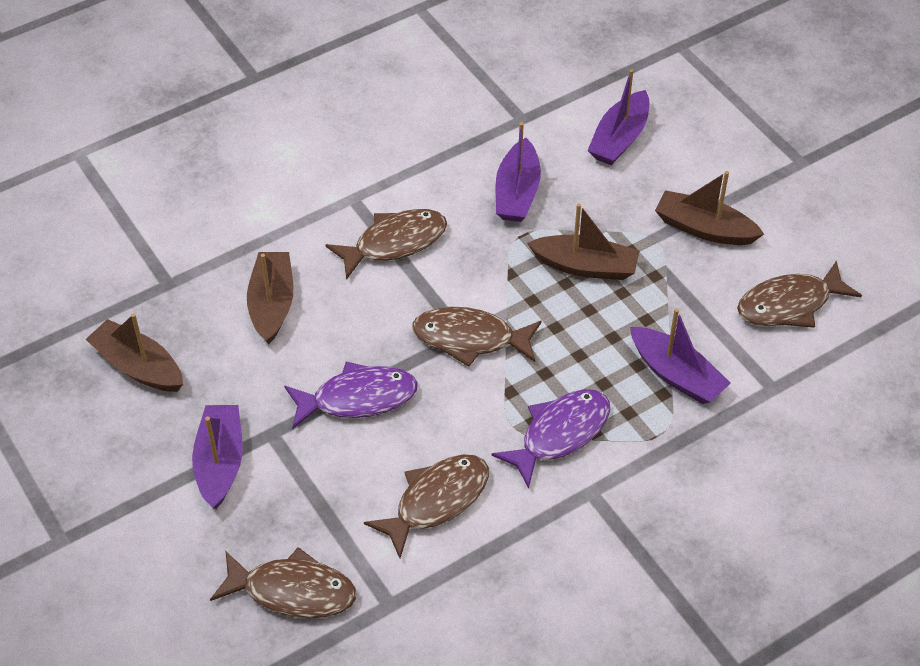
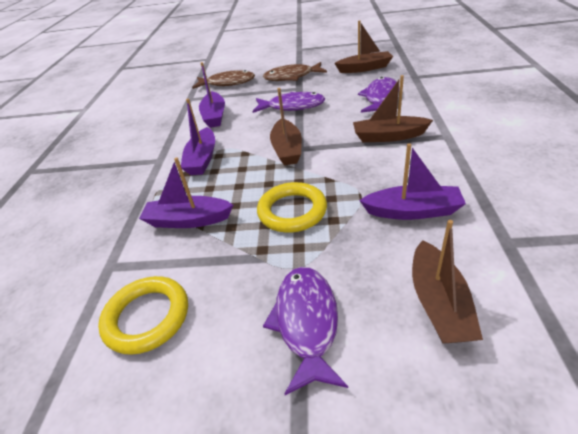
brown fish: [210,547,356,619] [325,209,447,280] [364,454,489,558] [412,307,542,367] [737,260,862,328] = 5 -> [192,70,255,89] [263,62,327,81] = 2
purple fish: [284,361,418,429] [491,389,610,489] = 2 -> [252,92,325,113] [263,267,348,395] [358,77,399,113] = 3
yellow ring: none = 0 -> [98,276,188,355] [257,182,327,233] = 2

